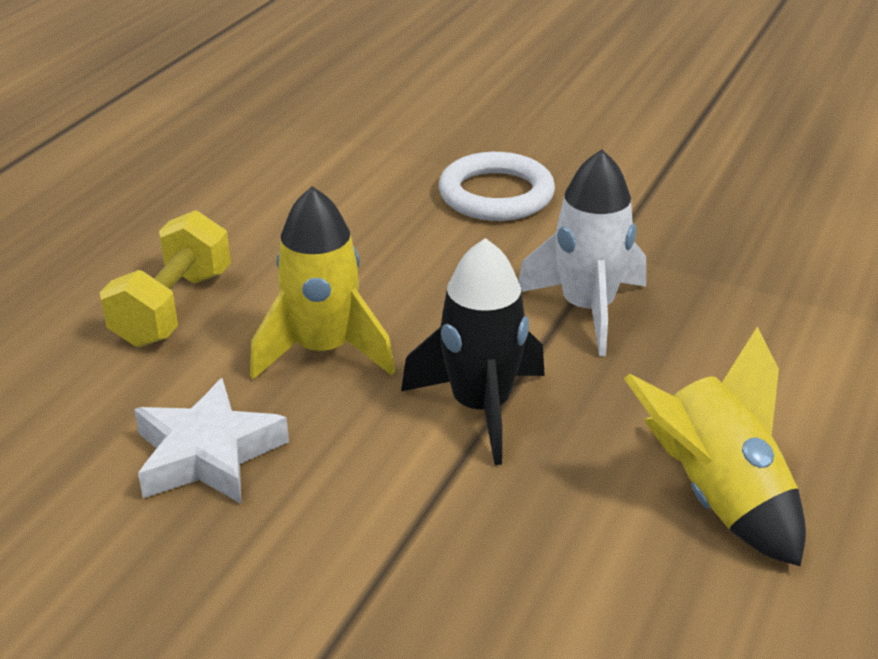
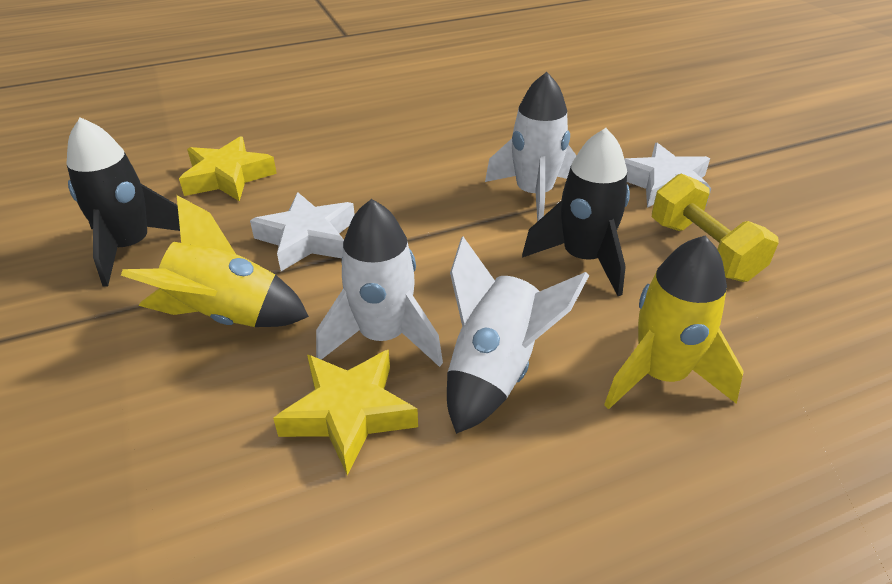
black rocket: [401,238,545,465] = 1 -> [66,117,180,287] [522,128,630,296] = 2
white ring: [439,152,555,221] = 1 -> none = 0
white rocket: [518,149,646,356] = 1 -> [316,199,443,367] [447,237,589,434] [485,72,577,222] = 3
white star: [134,378,289,504] = 1 -> [250,192,355,271] [624,143,711,208] = 2
yellow star: none = 0 -> [179,136,277,201] [273,350,418,475] = 2

